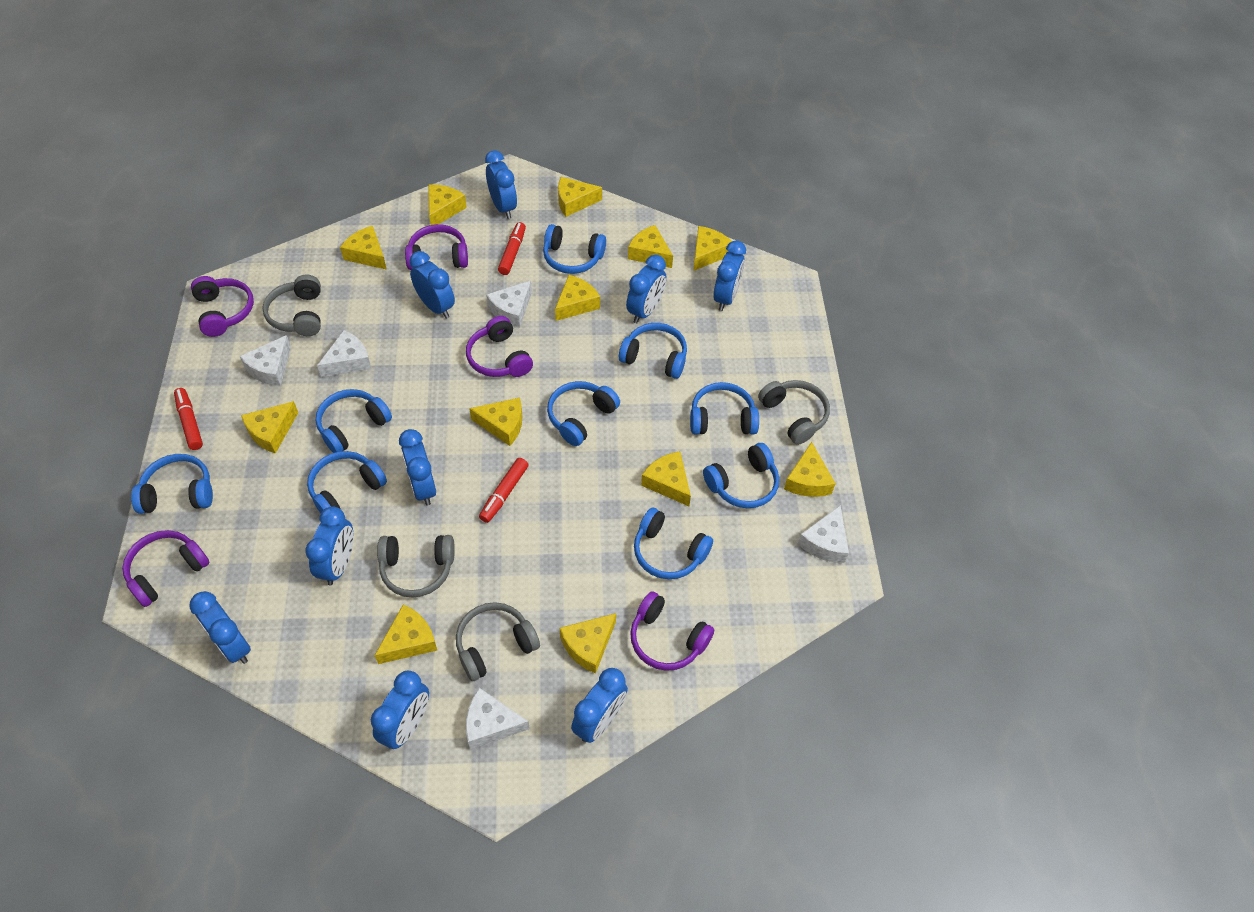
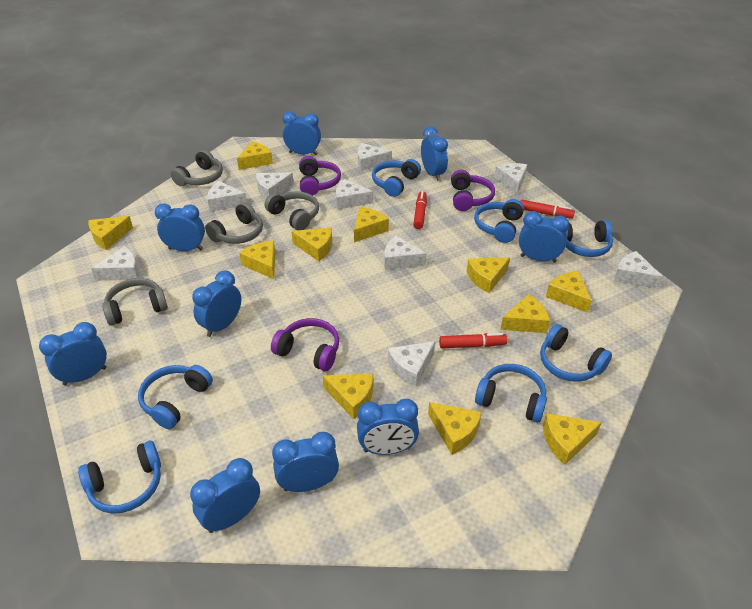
blue headphones: [131,454,213,514] [307,451,387,513] [316,389,392,453] [543,224,606,274] [547,381,620,446] [619,323,687,379] [634,508,713,579] [690,382,759,434] [703,443,779,508] = 9 -> [78,441,161,514] [138,365,213,429] [372,159,421,197] [474,199,524,243] [475,364,547,423] [540,324,612,382] [565,220,613,257] = 7
purple headphones: [122,530,210,607] [191,276,254,337] [405,224,468,270] [466,316,533,377] [630,591,715,671] = 5 -> [271,318,339,371] [299,156,341,195] [451,170,495,211] = 3
white cheese: [240,335,291,386] [317,330,371,377] [466,688,530,749] [486,281,532,328] [798,505,849,563] = 5 -> [91,246,139,281] [207,181,247,212] [256,173,294,199] [336,179,373,209] [358,143,392,171] [384,236,426,270] [388,341,435,387] [494,163,527,194] [614,251,663,289] = 9
yellow cheese: [241,401,298,454] [340,226,387,270] [374,604,437,664] [428,185,467,225] [469,398,522,446] [555,275,600,321] [558,177,602,217] [560,613,616,674] [628,225,673,268] [641,451,691,506] [693,226,732,271] [784,442,836,497] = 12 -> [88,216,133,250] [237,141,273,170] [239,241,275,279] [291,228,332,261] [322,374,373,419] [354,207,389,242] [428,402,482,455] [467,257,510,293] [501,294,550,333] [543,413,602,465] [546,271,592,313] = 11

